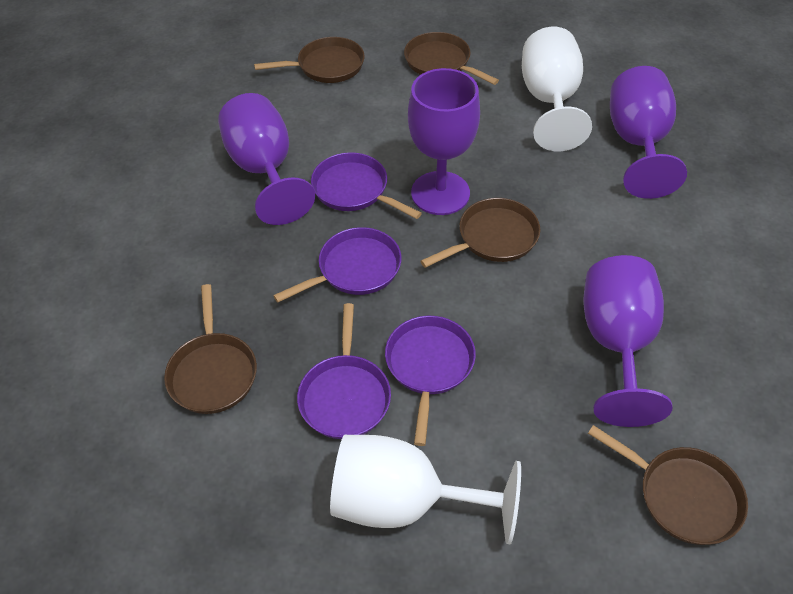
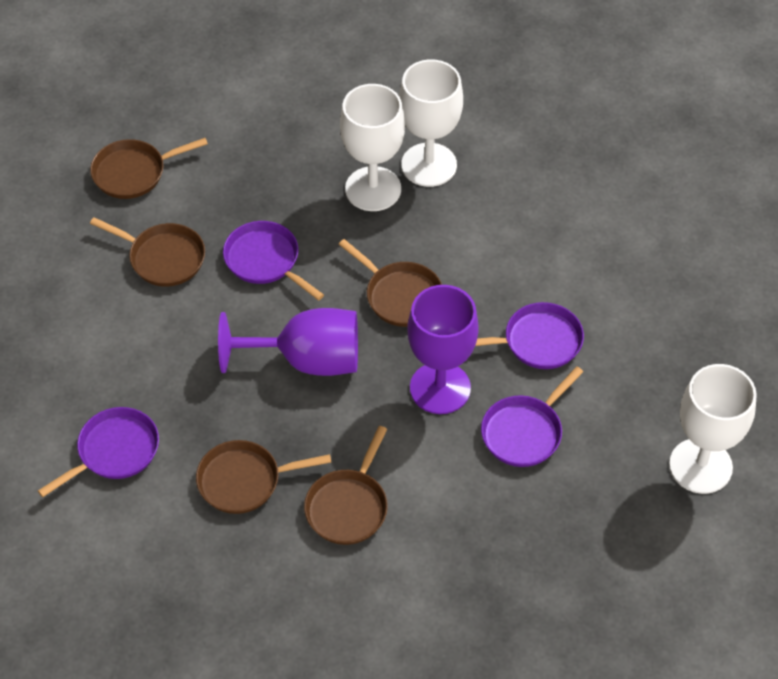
purple goblet: [218,93,315,225] [408,68,480,215] [583,255,672,427] [610,66,687,199] = 4 -> [218,308,358,376] [407,285,479,414] = 2
white goblet: [330,435,521,544] [522,27,592,151] = 2 -> [340,84,405,211] [399,59,463,187] [669,364,757,494] = 3

